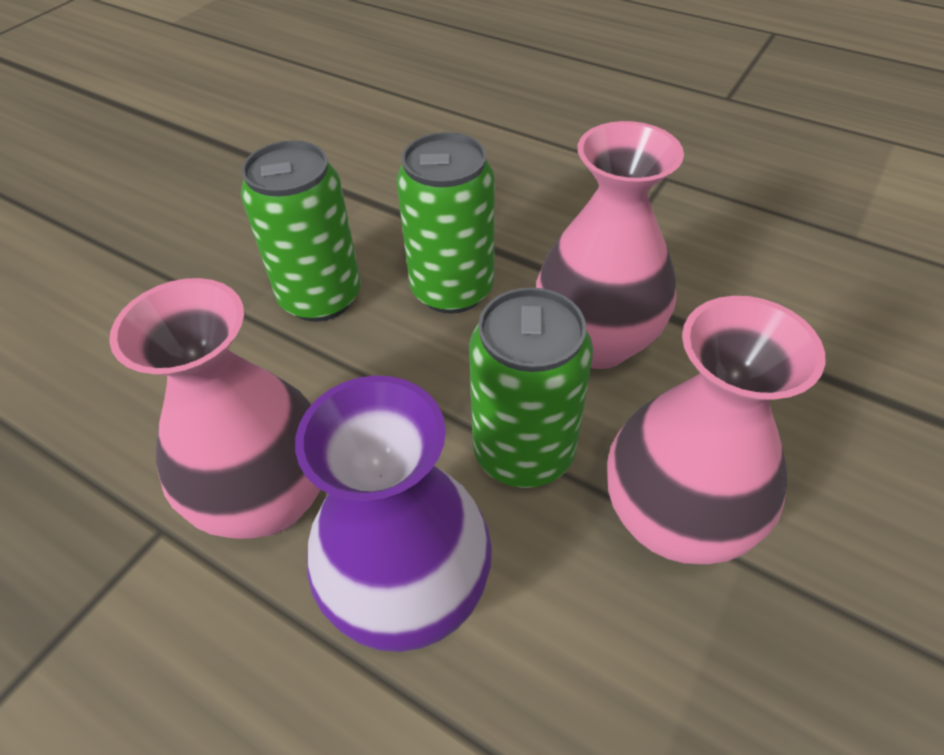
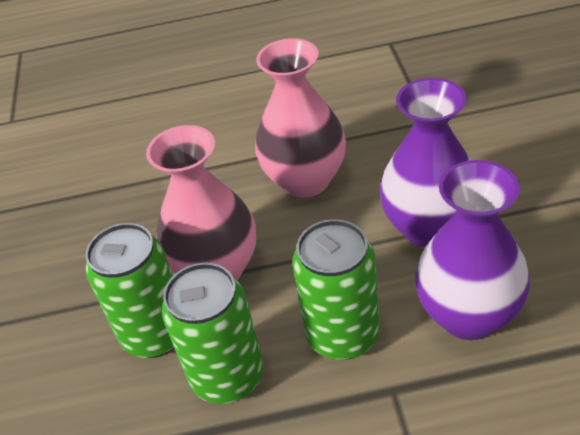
pink vase: [109,278,321,539] [536,121,684,369] [607,296,825,564] = 3 -> [146,125,256,280] [255,38,346,198] = 2
purple vase: [295,375,492,652] = 1 -> [379,78,471,248] [415,160,530,340] = 2

